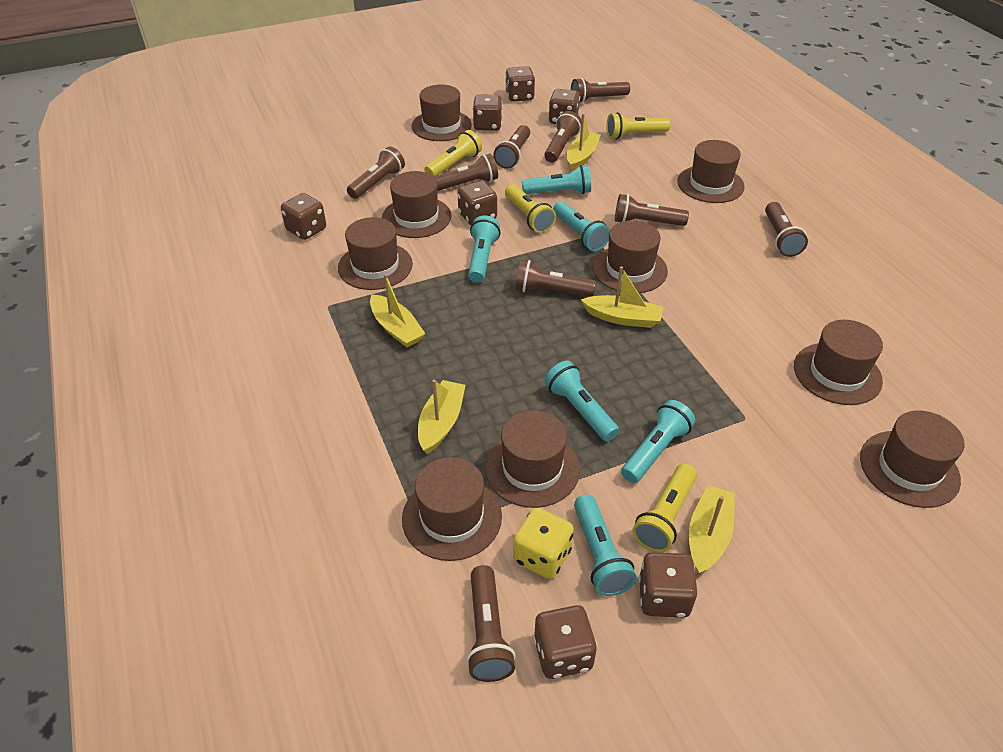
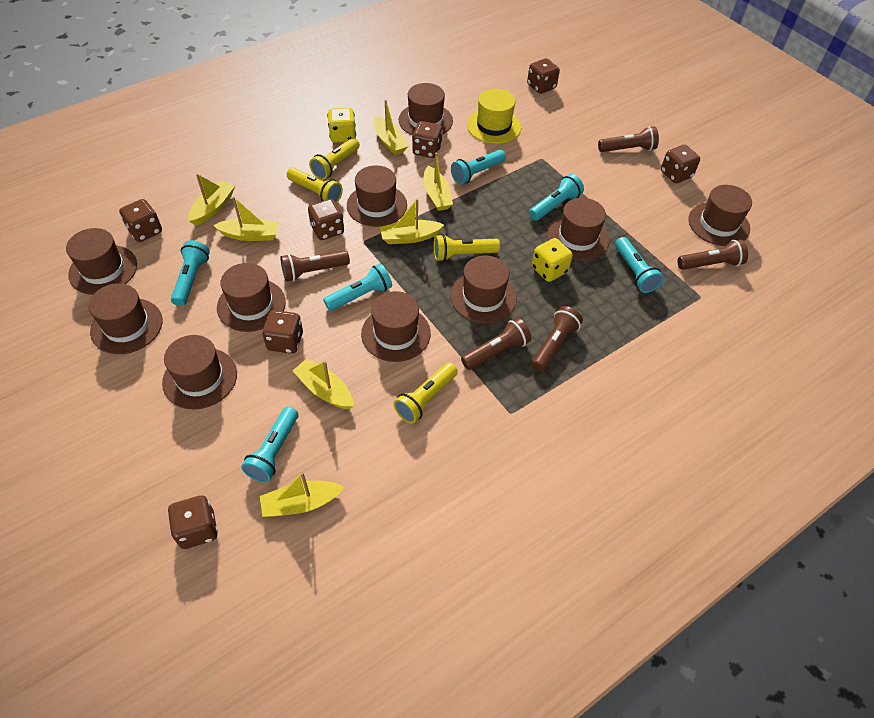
brown flashlight: [347,147,405,199] [434,154,498,191] [466,565,516,682] [493,125,530,169] [515,260,596,297] [544,111,581,163] [571,78,630,104] [615,194,689,226] [765,202,808,257] = 9 -> [281,251,350,282] [461,318,531,370] [532,306,583,372] [598,126,659,152] [677,239,748,270] = 5
brown hat: [338,217,413,290] [382,171,451,238] [402,457,502,561] [412,85,472,141] [485,410,580,508] [593,220,668,293] [677,140,745,203] [794,320,883,405] [860,410,965,508] = 9 -> [66,228,137,295] [89,283,163,354] [162,335,237,410] [217,263,286,332] [347,165,407,227] [361,291,431,362] [399,83,453,135] [450,256,517,323] [547,198,609,261] [688,185,752,246] = 10
yellow boat: [370,274,426,348] [418,380,466,454] [567,113,601,171] [581,266,663,328] [689,485,735,574] = 5 -> [188,173,235,225] [213,197,279,241] [260,472,345,517] [292,359,354,409] [374,100,408,155] [380,199,444,244] [423,153,453,211] = 7
yellow dice: [513,508,574,579] = 1 -> [327,108,356,143] [532,238,573,282] = 2
yellow hat: none = 0 -> [467,89,522,144] = 1

